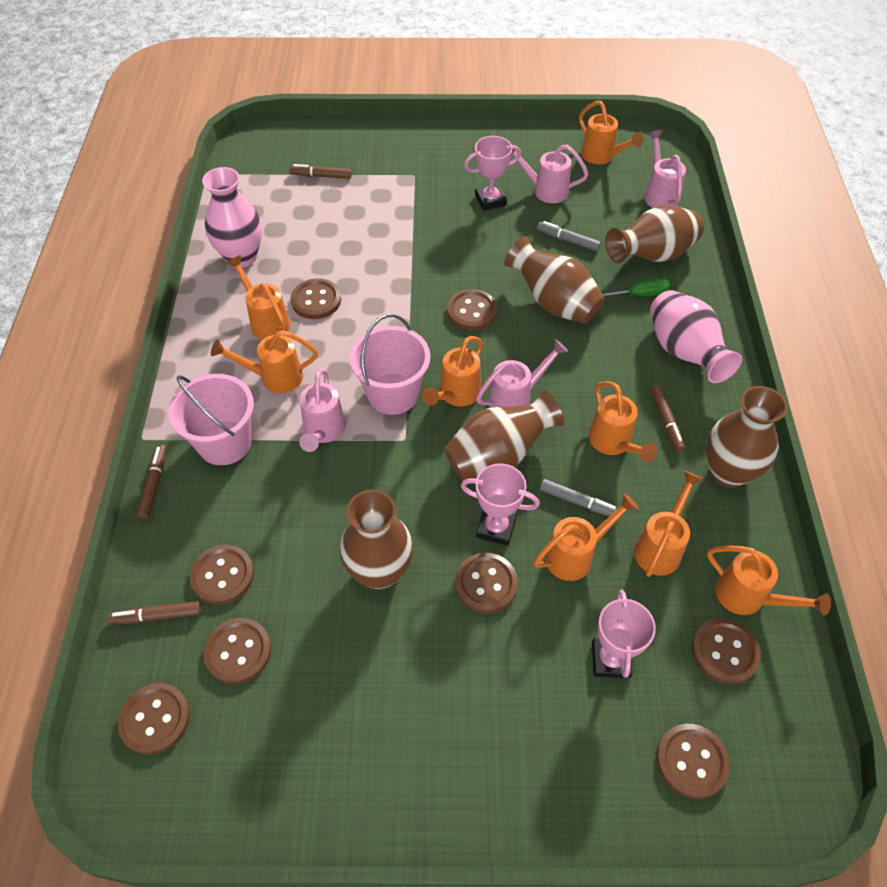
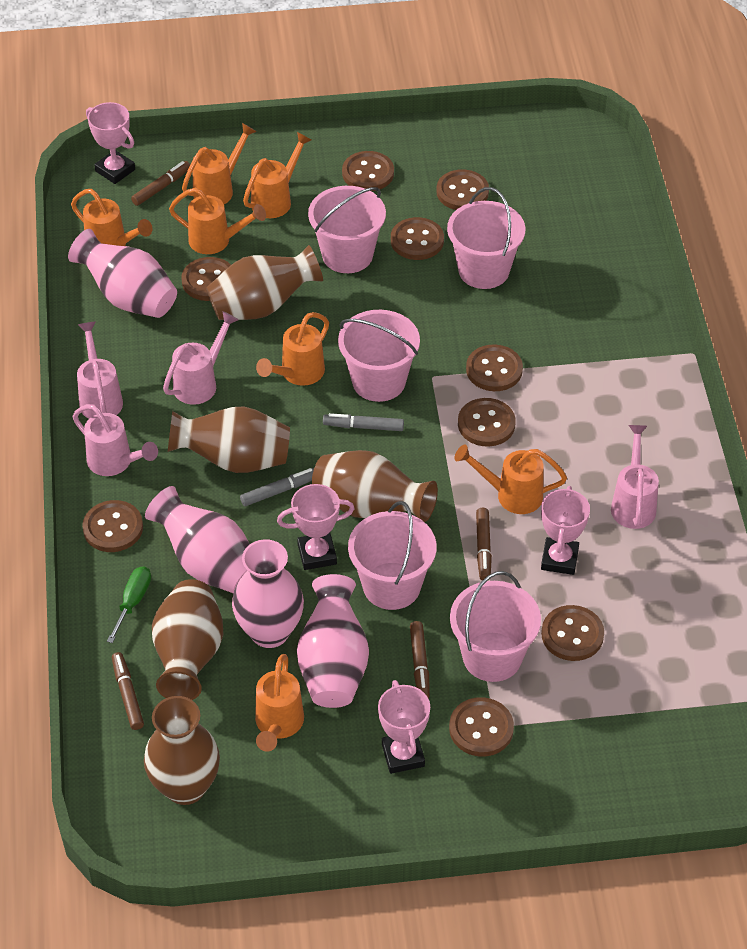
brown button: [118,683,190,755] [190,545,254,605] [203,618,271,684] [291,278,341,319] [447,289,497,330] [455,553,518,613] [656,724,730,799] [692,618,761,684] = 8 -> [82,500,143,552] [181,257,231,301] [342,151,394,191] [391,217,444,260] [436,169,489,210] [449,697,514,757] [458,398,516,447] [466,344,523,391] [541,605,604,661] = 9
orange watering can: [211,330,318,393] [227,255,290,340] [422,336,483,406] [534,493,639,581] [579,101,643,164] [589,381,658,462] [634,471,703,577] [707,545,831,615] = 8 -> [71,189,152,246] [169,188,266,254] [182,123,257,204] [243,132,311,218] [255,654,304,752] [256,312,329,386] [454,445,567,514] = 7
pink bucket: [168,374,254,465] [350,314,430,415] = 2 -> [308,186,386,273] [338,310,420,402] [348,501,437,610] [447,187,526,289] [450,571,541,682] = 5
pink trophy: [461,463,540,546] [464,136,521,211] [592,590,656,678] = 3 -> [86,102,135,184] [277,484,355,570] [378,680,430,774] [541,486,590,575] = 4
pink vase: [202,167,262,268] [650,290,742,383] = 2 -> [68,229,177,318] [145,486,250,593] [232,539,304,648] [297,574,369,708] = 4

